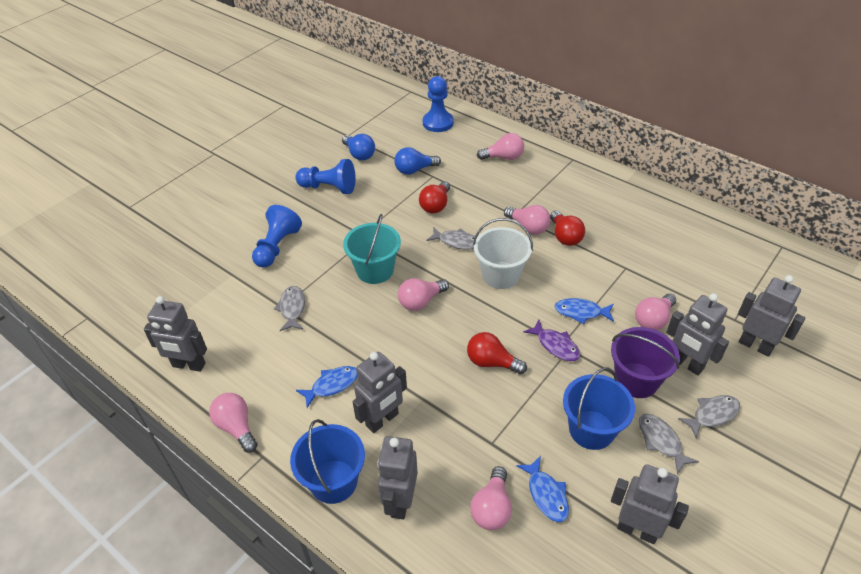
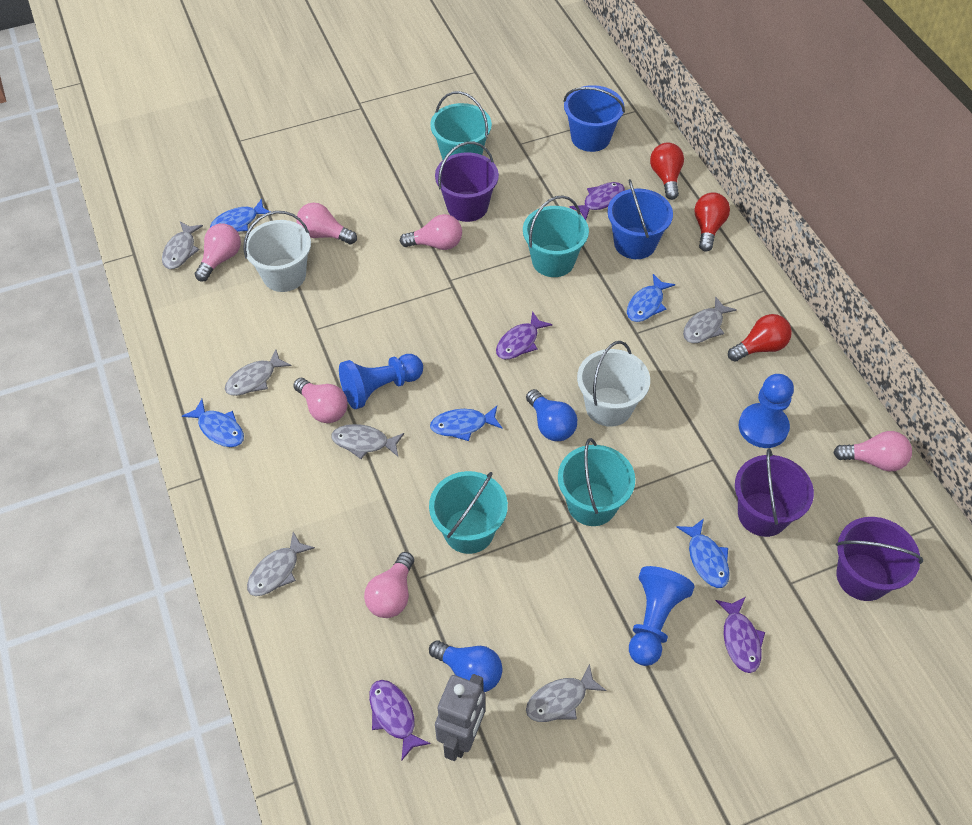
blue fish: [296,366,358,408] [516,456,569,522] [555,298,614,324] = 3 -> [182,399,244,447] [210,198,270,232] [430,406,502,441] [627,274,675,322] [677,519,730,588] = 5
grey fish: [274,286,305,331] [426,227,475,250] [639,414,699,474] [678,395,740,438] = 4 -> [162,222,203,269] [225,350,291,396] [247,532,315,596] [331,424,404,459] [526,663,607,722] [683,297,737,343] = 6
grey robot: [144,296,207,372] [353,352,407,433] [377,436,418,520] [611,464,689,544] [666,293,729,375] [738,275,806,357] = 6 -> [435,674,486,761] = 1
purple bucket: [611,327,680,398] = 1 -> [435,142,499,222] [735,448,814,537] [836,517,923,601] = 3
purple fish: [523,320,580,361] = 1 -> [369,680,431,761] [496,311,552,359] [569,182,625,220] [715,597,765,673] = 4
turquoise bucket: [343,214,401,284] = 1 -> [429,471,508,554] [430,91,492,160] [523,195,589,277] [558,438,635,526] = 4
white bucket: [473,218,533,289] = 1 -> [243,211,311,292] [577,341,650,427] = 2

